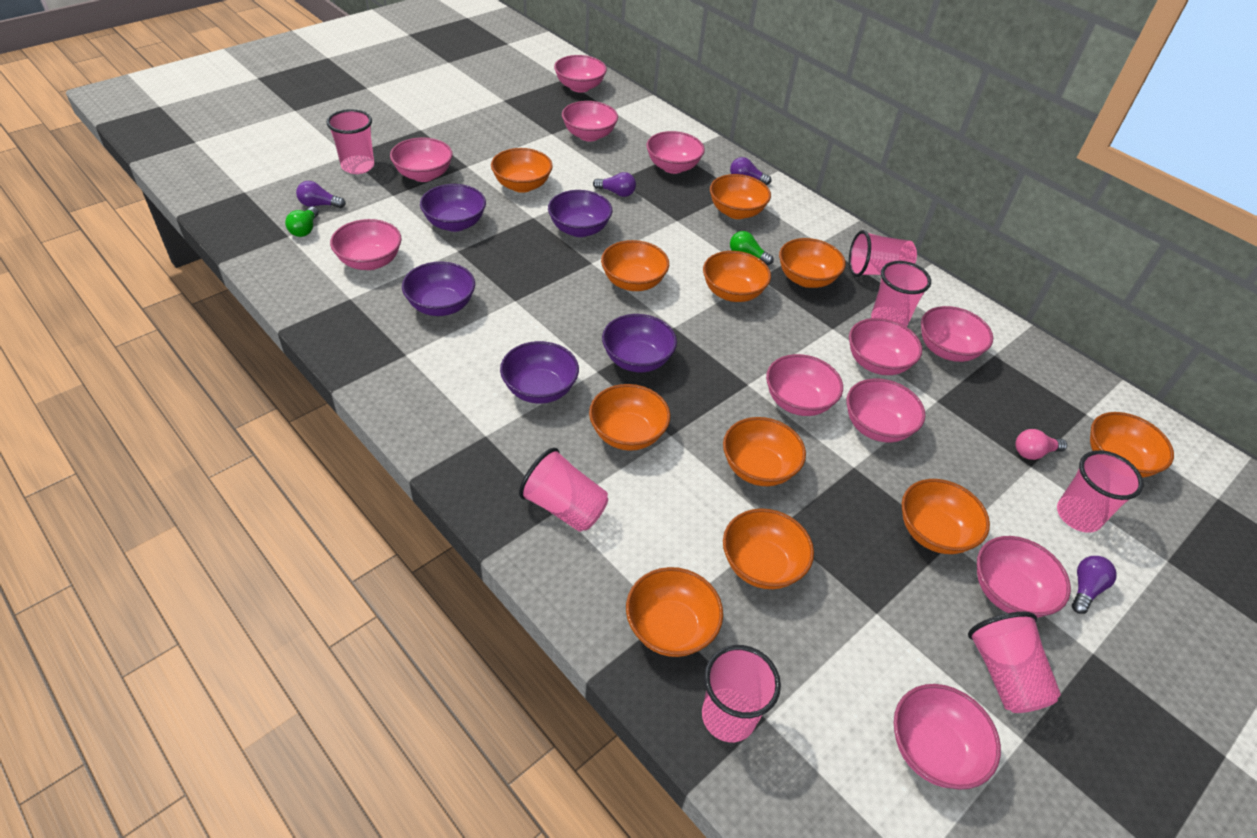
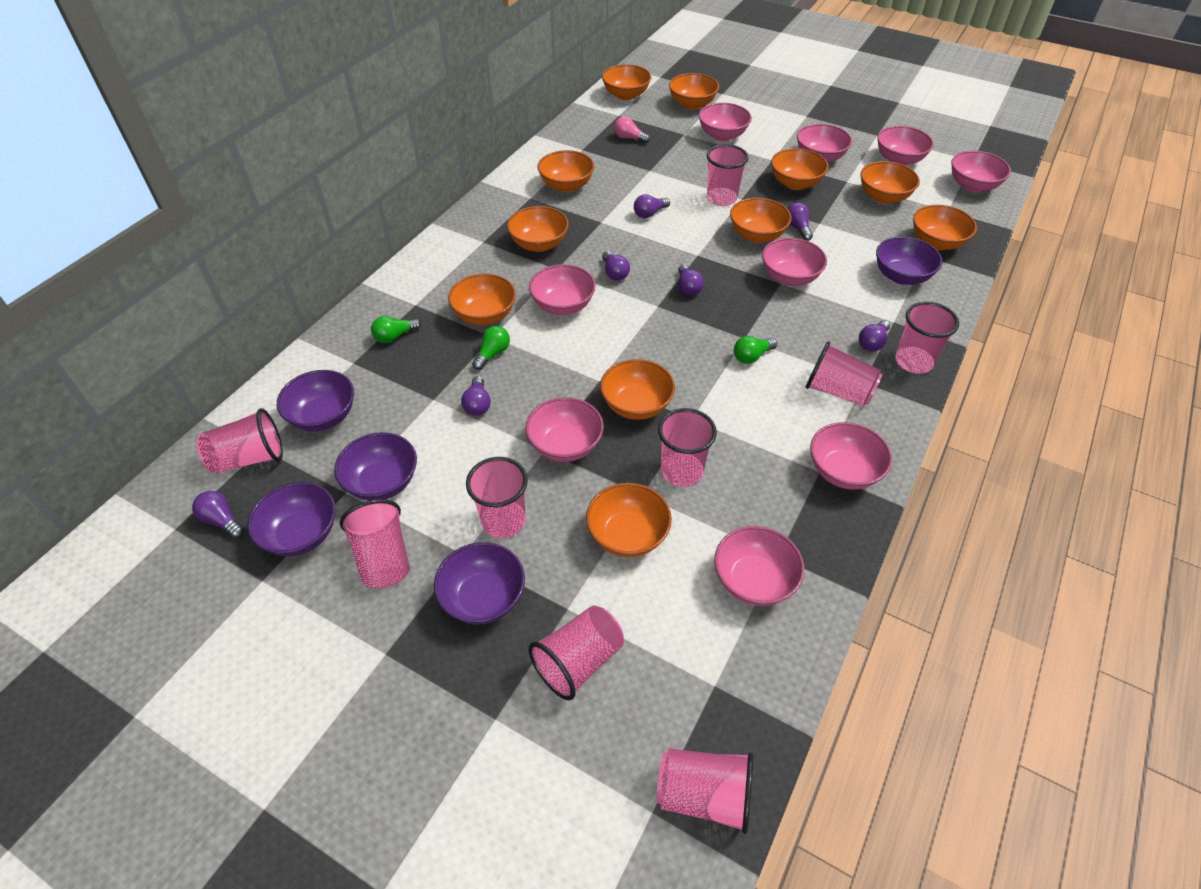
green light bulb: [285,207,319,237] [730,231,774,265] = 2 -> [371,316,421,343] [472,326,510,370] [734,336,777,364] = 3
pink bowl: [330,219,402,270] [390,137,453,182] [554,55,607,93] [562,101,618,142] [646,131,705,174] [766,354,843,416] [846,379,926,443] [849,318,922,375] [894,684,1001,790] [921,306,993,362] [977,536,1071,618] = 11 -> [525,397,604,462] [529,264,596,315] [699,103,752,141] [714,526,804,606] [762,238,827,286] [797,124,852,163] [810,422,892,490] [877,126,934,166] [951,151,1011,193] = 9
pink cup: [326,109,374,174] [519,448,608,532] [702,645,781,742] [849,230,917,277] [871,261,931,327] [968,612,1061,713] [1057,450,1144,533] = 7 -> [196,408,283,474] [340,499,410,588] [466,457,528,538] [529,606,624,700] [657,748,754,834] [658,408,717,487] [707,144,749,206] [806,341,882,407] [895,302,959,374] = 9
purple light bulb: [296,181,346,208] [593,172,636,197] [730,157,771,185] [1072,556,1117,614] = 4 -> [192,491,244,539] [461,376,491,416] [602,251,630,281] [634,194,670,218] [678,264,704,296] [787,202,813,241] [859,320,890,352] = 7

